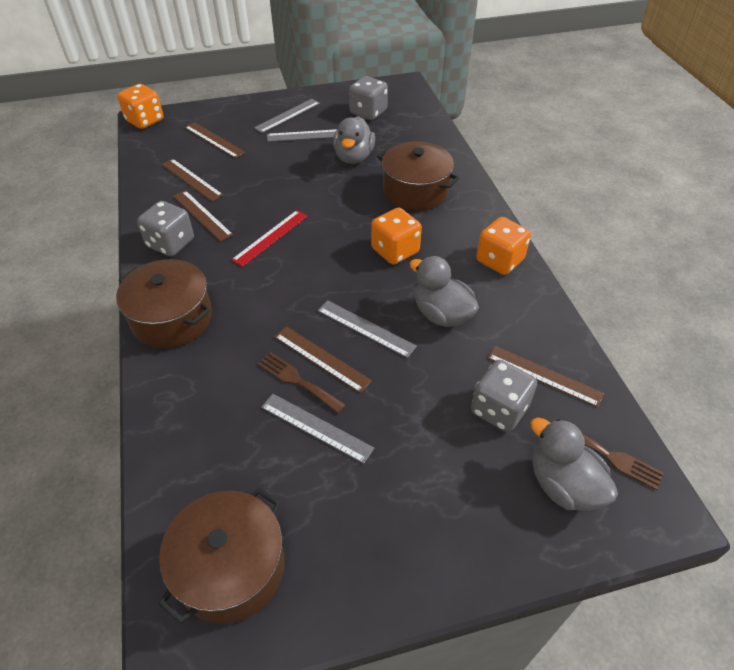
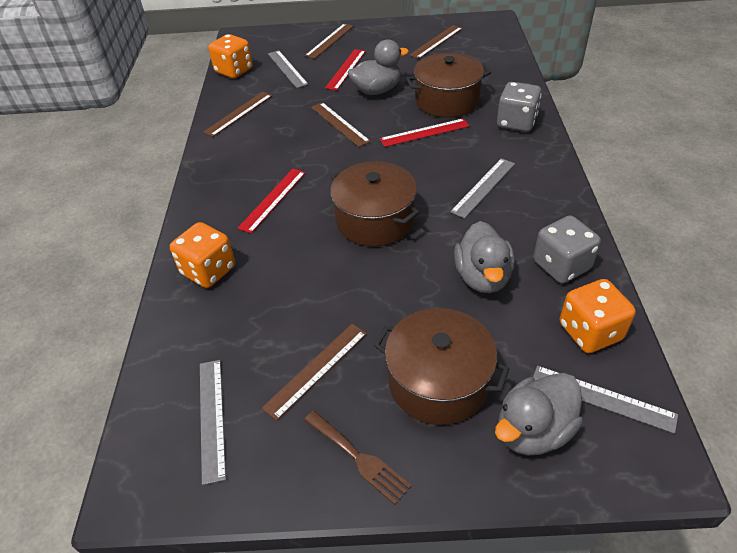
brown fork: [258,352,346,413] [553,420,664,490] = 2 -> [304,411,412,505] = 1
grey dice: [137,201,194,256] [349,76,388,120] [471,360,537,432] = 3 -> [497,82,542,132] [533,215,601,284] = 2
red ruler: [231,210,308,267] = 1 -> [237,169,306,234] [325,49,366,90] [380,118,470,147] = 3

